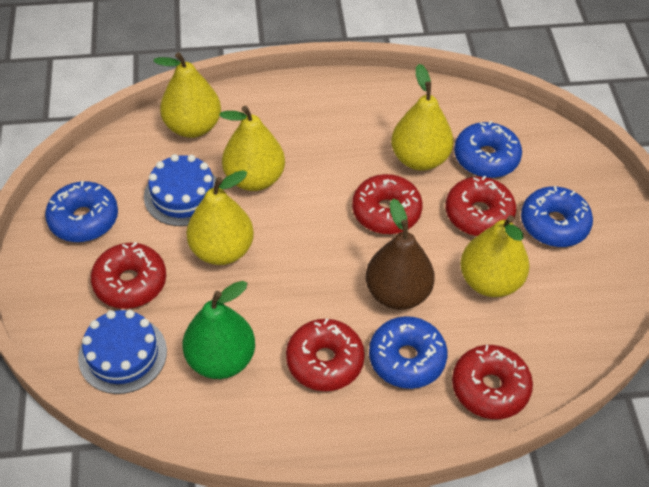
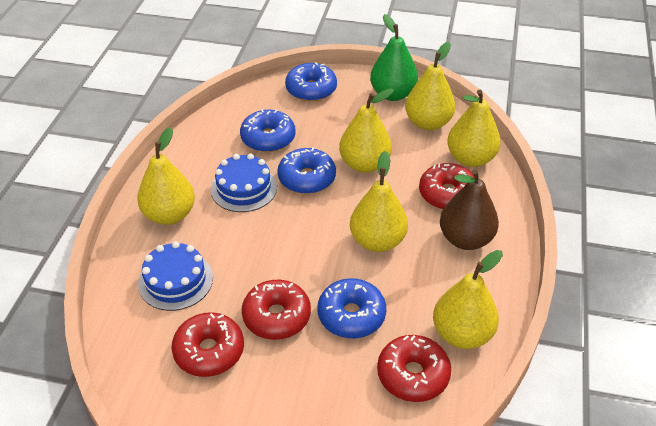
red donut: [91,242,166,309] [286,318,365,391] [352,174,422,234] [446,175,516,236] [452,345,533,419] = 5 -> [171,312,244,377] [242,280,311,340] [377,335,451,402] [419,163,475,210] = 4
yellow pear: [153,52,221,138] [186,170,254,265] [219,106,285,191] [391,64,453,171] [460,215,529,297] = 5 -> [137,127,195,225] [339,88,394,173] [350,151,408,252] [405,42,456,130] [433,250,503,349] [447,90,501,167] = 6

